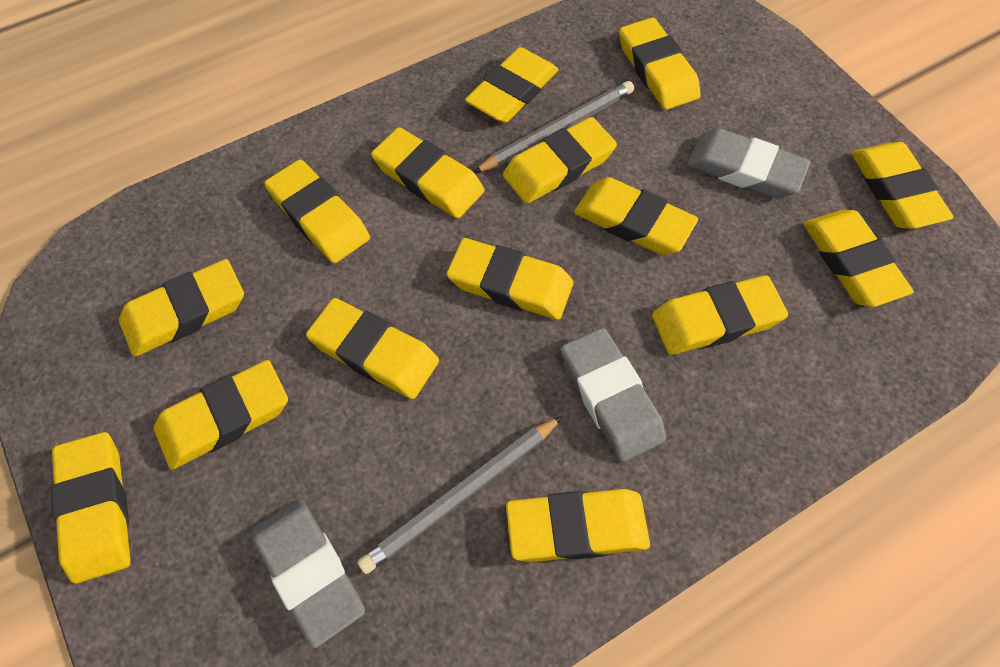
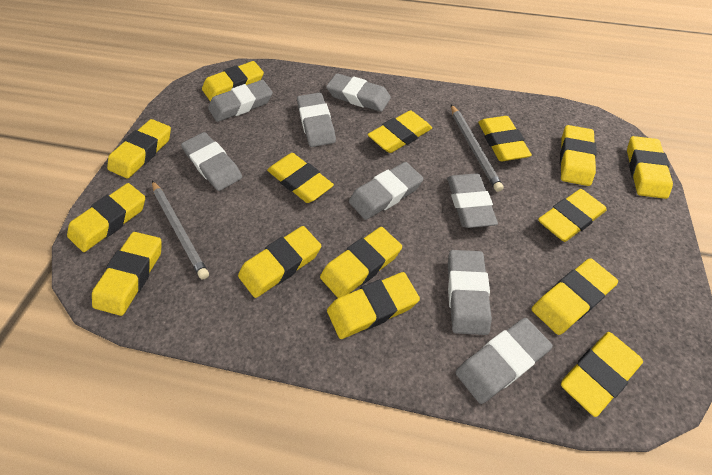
grey eraser: [252,499,365,649] [561,328,666,462] [687,128,810,198] = 3 -> [181,132,242,191] [208,80,273,122] [297,92,336,147] [326,73,391,112] [349,162,424,220] [447,173,498,228] [448,250,492,335] [455,318,553,404] = 8

